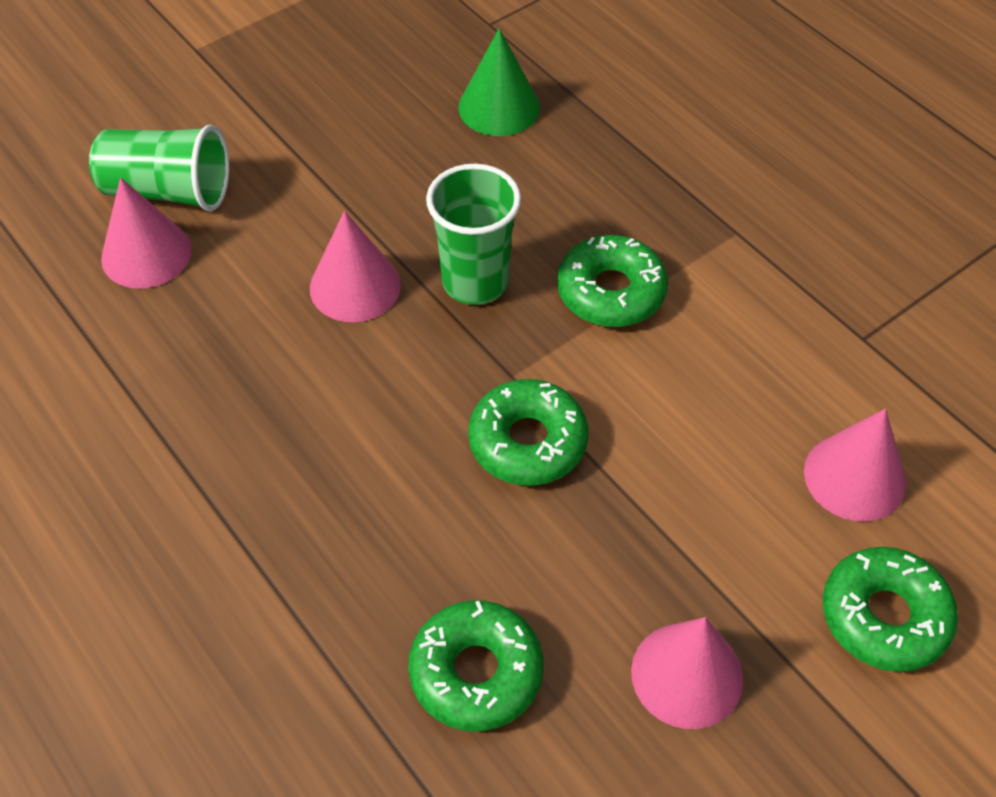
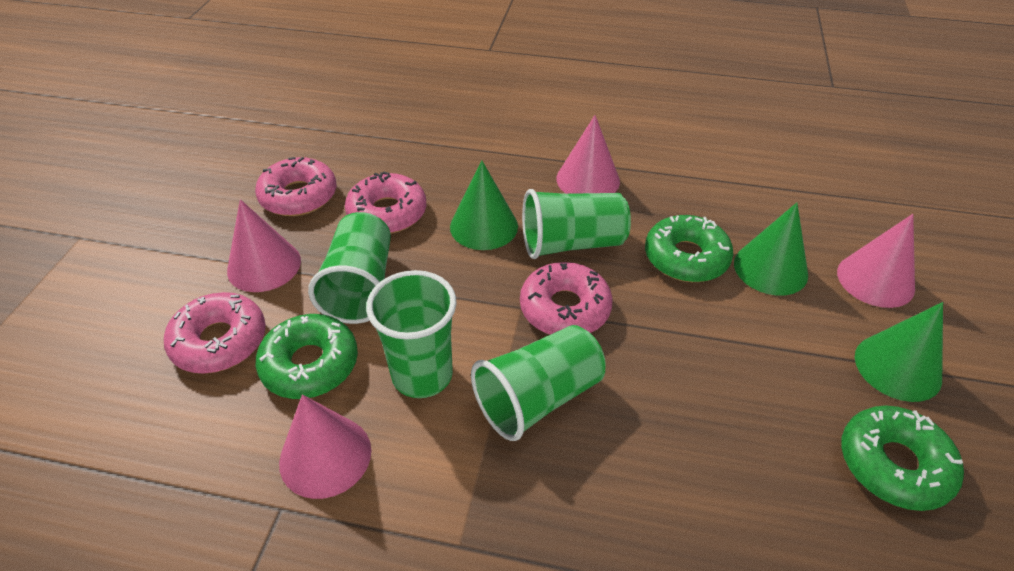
green cone: [458,28,540,136] = 1 -> [450,161,518,250] [734,203,808,295] [855,302,943,402] = 3
green cup: [89,125,229,212] [426,163,521,305] = 2 -> [308,212,391,324] [366,270,457,398] [471,325,606,441] [522,189,631,259] = 4
green donut: [408,600,544,731] [468,379,588,486] [557,235,668,327] [823,547,958,672] = 4 -> [255,314,358,399] [645,215,733,282] [841,405,964,511] = 3
pink donut: none = 0 -> [164,292,266,374] [255,157,336,216] [345,172,426,234] [520,262,613,335] = 4

